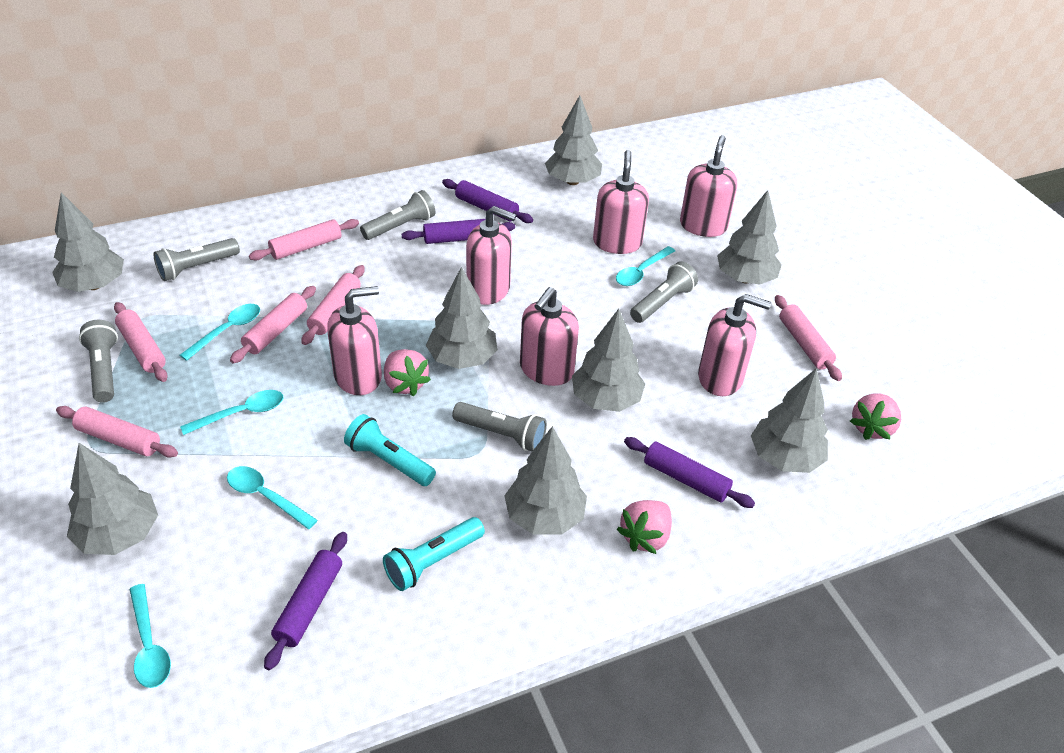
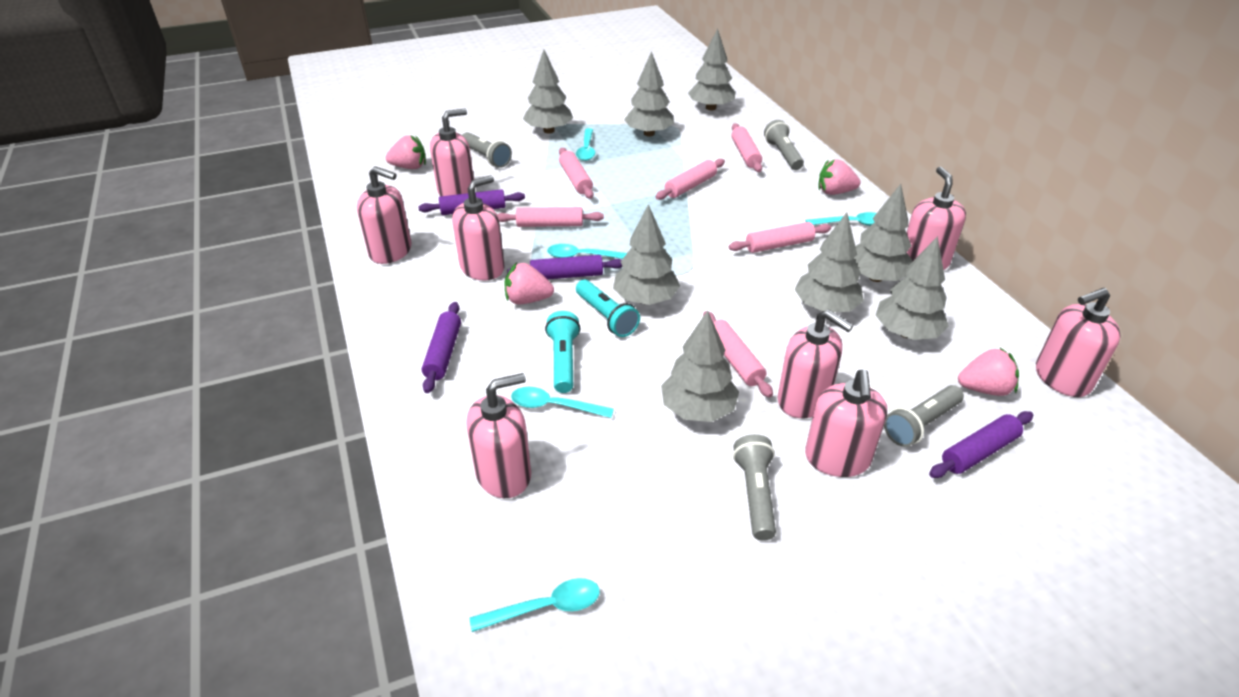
grey flashlight: [79,320,118,403] [153,238,240,281] [360,190,435,240] [452,402,547,451] [630,261,698,323] = 5 -> [462,132,512,168] [733,434,776,541] [764,120,804,170] [884,385,964,447] = 4
pink soap dispenser: [327,286,382,395] [466,206,516,305] [520,287,579,386] [593,150,649,254] [680,135,737,237] [698,294,771,396] = 6 -> [357,166,412,264] [430,109,474,196] [452,175,504,281] [466,373,531,498] [778,309,854,418] [805,369,887,477] [906,167,966,270] [1036,288,1121,397] = 8
pink strawberry: [384,349,431,396] [617,500,672,554] [850,394,901,440] = 3 -> [385,135,426,169] [505,263,554,304] [818,159,861,195] [958,348,1019,396] = 4

